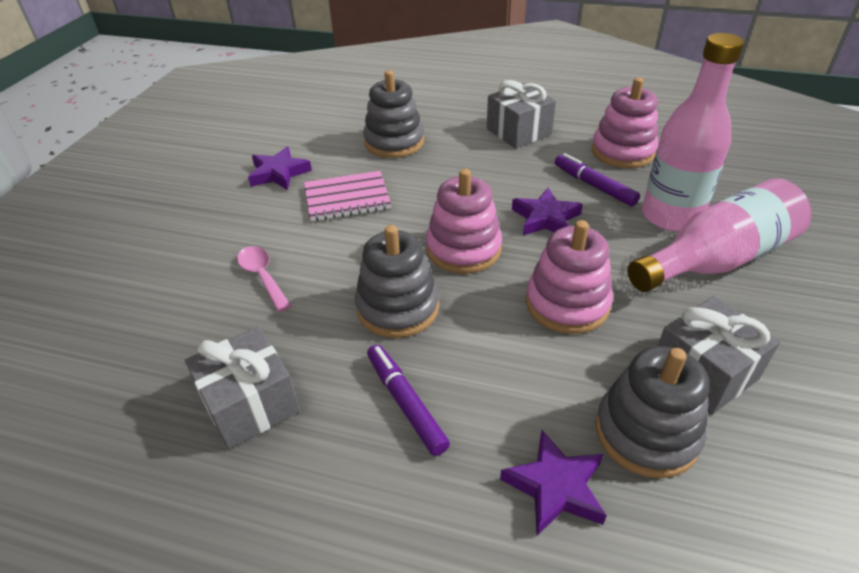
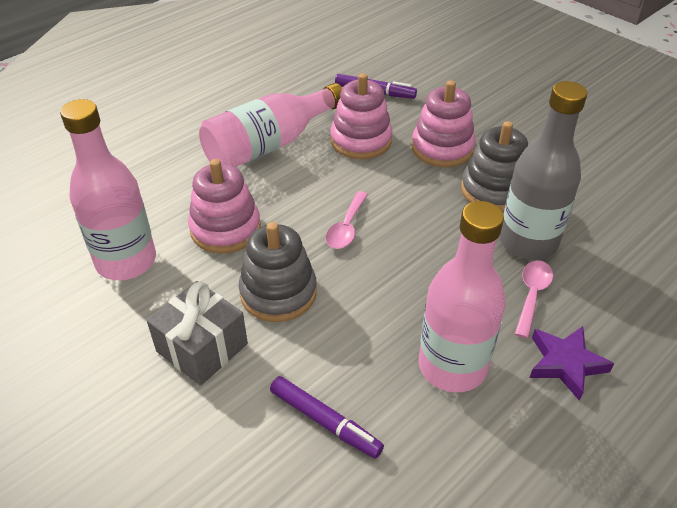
grey bottle: none = 0 -> [500,81,587,260] = 1
grey gift: [185,327,300,449] [487,80,556,148] [658,296,781,414] = 3 -> [147,281,248,386] = 1
grey stacking toy: [355,225,439,338] [363,70,424,158] [596,346,709,478] = 3 -> [239,222,317,322] [461,121,528,212] = 2
pink bottle: [627,178,811,292] [642,33,744,232] = 2 -> [60,99,156,280] [199,83,342,167] [418,201,506,392] = 3
pink notebook: [304,171,391,221] = 1 -> none = 0
pink spoon: [237,246,291,312] = 1 -> [326,191,368,249] [515,260,553,339] = 2
purple star: [248,147,312,190] [500,430,607,535] [512,188,583,235] = 3 -> [530,326,614,401] = 1

